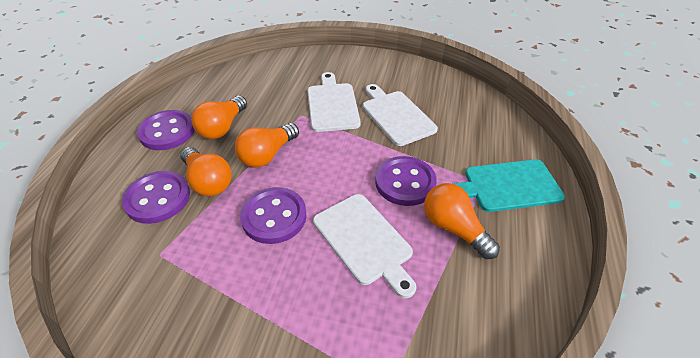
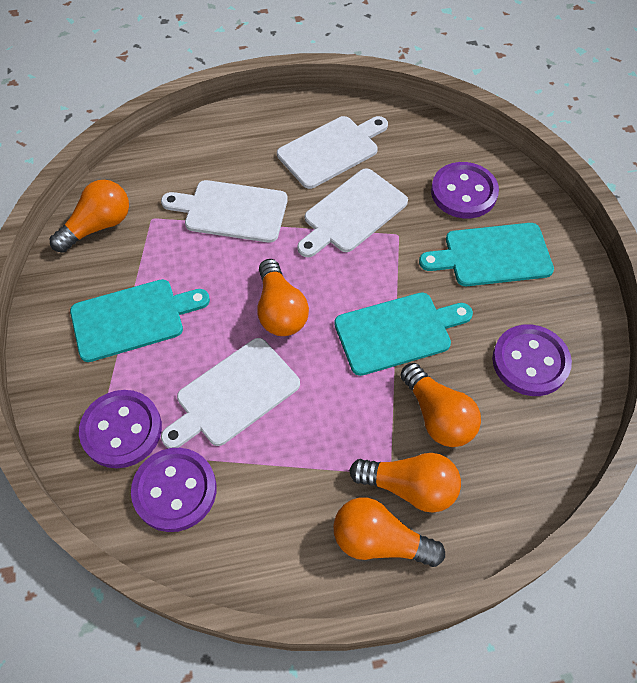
orange light bulb: [180,147,232,196] [191,96,247,139] [235,123,299,168] [424,183,500,259] = 4 -> [49,180,129,253] [257,259,309,336] [333,497,445,567] [349,453,461,513] [400,363,481,447] = 5
turquoise cutting board: [453,159,565,212] = 1 -> [70,279,210,362] [334,292,473,376] [419,223,554,286] = 3
white cutting board: [307,72,361,132] [313,194,416,298] [363,84,438,146] = 3 -> [161,180,288,243] [161,338,300,448] [277,116,388,189] [297,168,408,257] = 4

